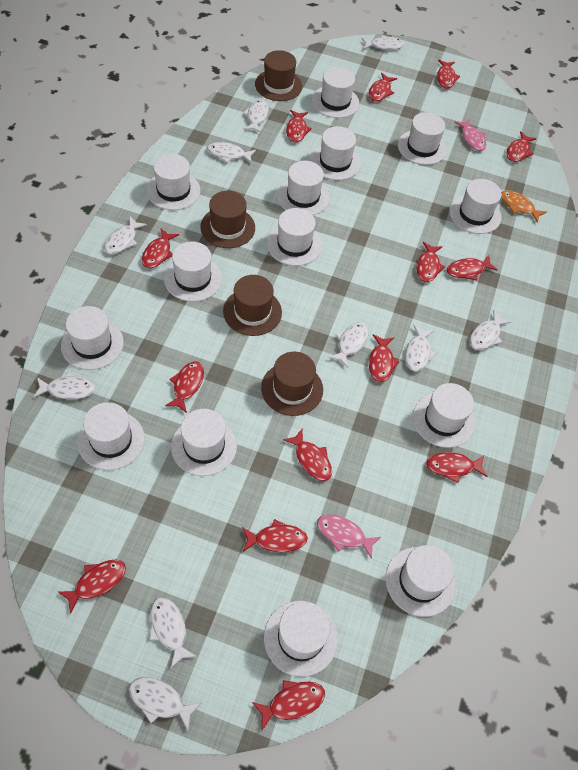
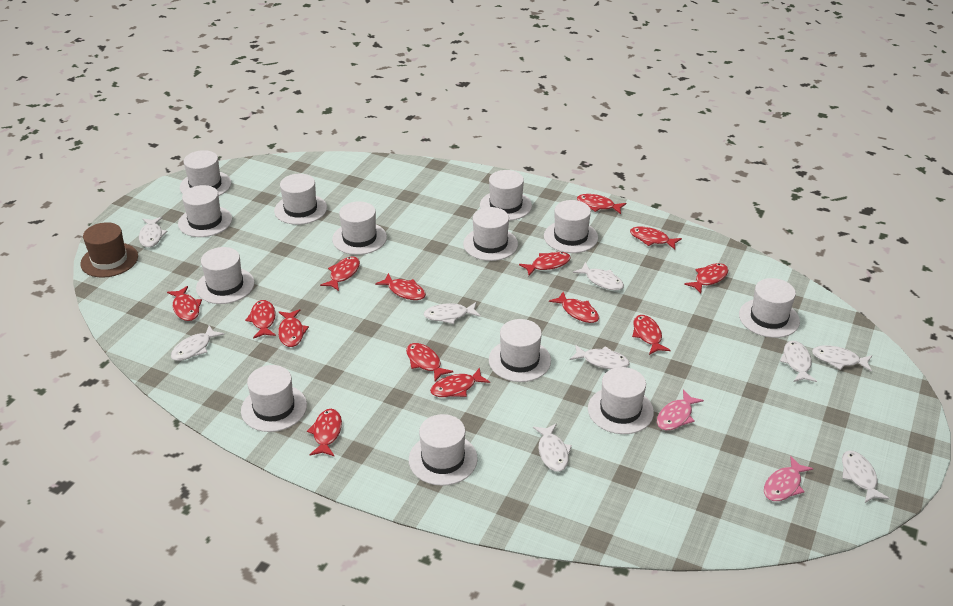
brown hat: [200,191,255,248] [223,275,282,336] [255,50,302,101] [261,352,323,416] = 4 -> [80,222,138,278] = 1
orange fish: [501,190,547,223] = 1 -> none = 0
white fish: [33,372,96,399] [104,217,147,254] [129,677,201,730] [149,597,197,668] [207,142,256,163] [243,100,269,133] [328,322,369,368] [362,35,404,50] [405,325,436,371] [470,311,511,350] = 10 -> [139,217,168,247] [171,325,224,361] [424,302,480,324] [533,423,572,472] [570,345,629,369] [573,262,624,290] [780,341,817,382] [812,345,872,371] [842,451,890,503] = 9
white hat: [61,306,124,370] [77,402,145,470] [147,154,200,210] [164,241,222,302] [171,409,237,476] [264,601,338,677] [267,208,322,266] [277,161,330,215] [310,126,361,180] [312,67,359,118] [386,545,456,617] [398,112,447,165] [413,383,475,448] [449,179,502,234] = 14 -> [178,185,232,237] [180,150,231,196] [196,247,255,304] [241,365,307,432] [274,174,327,225] [332,201,387,255] [409,414,478,486] [463,207,518,261] [480,170,532,221] [489,319,551,382] [544,200,598,253] [588,367,654,434] [739,278,800,338] = 13

